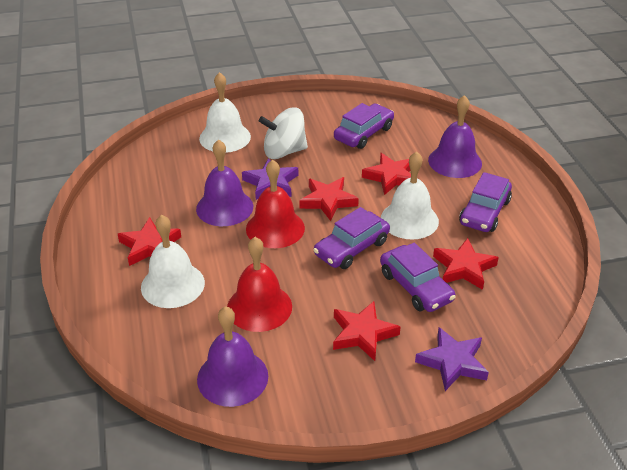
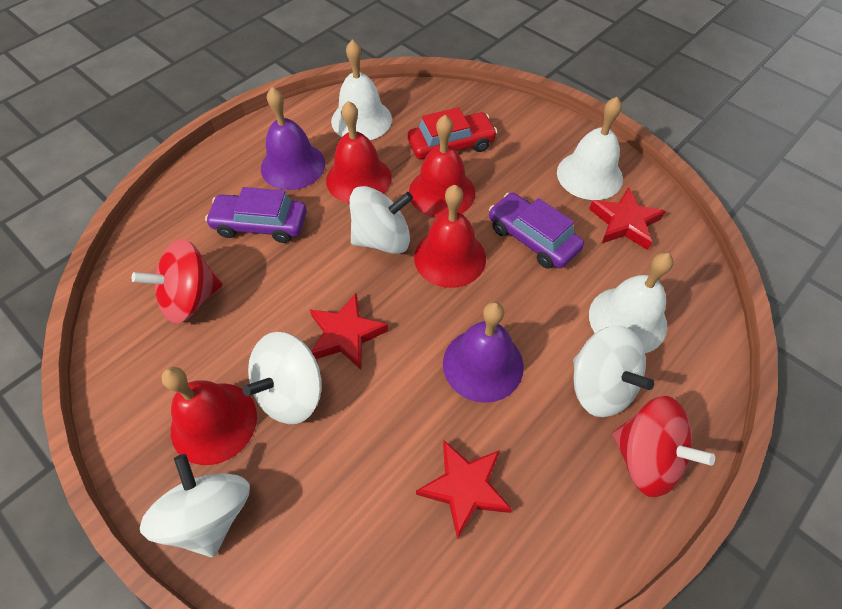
purple bell: [196,139,253,226] [197,306,268,407] [428,95,482,178] = 3 -> [261,87,325,190] [443,302,524,403] = 2
purple car: [313,207,390,269] [334,103,394,149] [380,243,456,312] [459,172,512,232] = 4 -> [205,187,307,243] [489,193,584,269] = 2
purple star: [242,158,298,200] [415,327,489,391] = 2 -> none = 0
red bell: [227,237,292,332] [246,159,305,248] = 2 -> [161,367,257,465] [326,101,392,203] [409,115,475,218] [414,185,486,288] = 4
red car: none = 0 -> [407,107,497,159] = 1
red spinning top: none = 0 -> [132,239,223,324] [612,396,715,497] = 2
red star: [118,217,181,266] [299,177,359,221] [333,301,401,361] [362,153,411,195] [433,238,499,290] = 5 -> [309,293,388,370] [416,440,512,540] [589,187,665,250] = 3
white spinning top: [259,107,308,159] = 1 -> [140,454,250,557] [243,332,322,424] [349,186,413,254] [573,325,654,417] = 4

